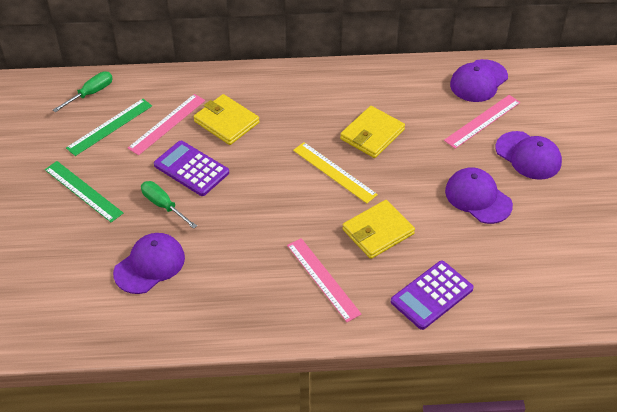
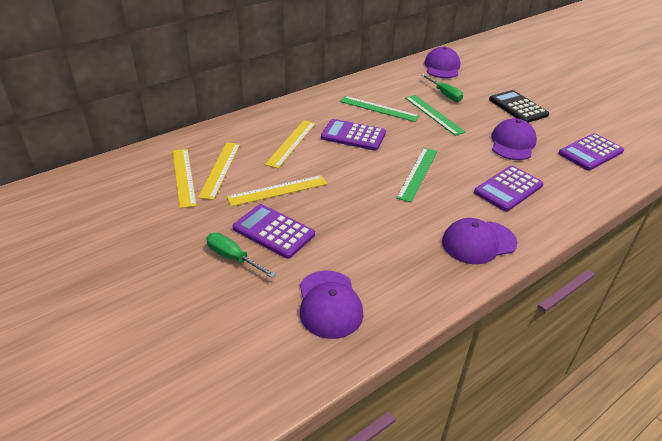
black calculator: none = 0 -> [489,90,549,123] = 1
green ruler: [45,161,123,222] [66,98,152,156] = 2 -> [340,96,420,122] [396,148,437,202] [405,95,466,136] = 3
pink ruler: [128,94,205,155] [287,238,362,322] [444,95,520,149] = 3 -> none = 0
purple calculator: [154,141,229,196] [391,261,474,330] = 2 -> [232,204,315,259] [321,119,386,151] [474,166,544,212] [558,133,624,171] = 4
yellow ruler: [293,142,378,203] = 1 -> [173,149,197,208] [198,142,240,200] [227,175,327,206] [265,120,316,168] = 4
yellow wallet: [194,94,259,145] [340,106,405,158] [342,200,415,259] = 3 -> none = 0

